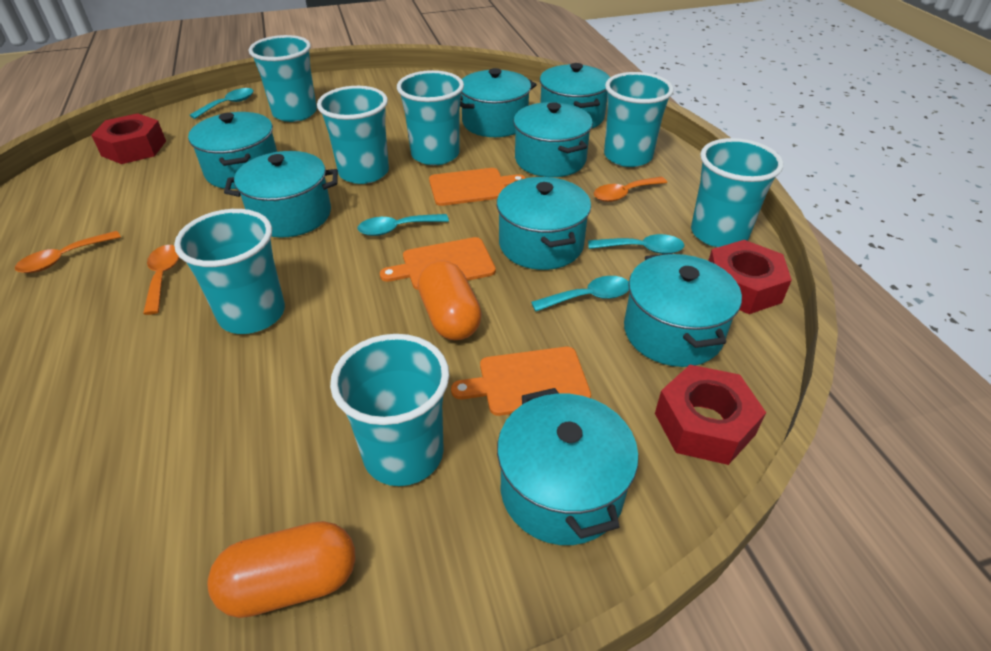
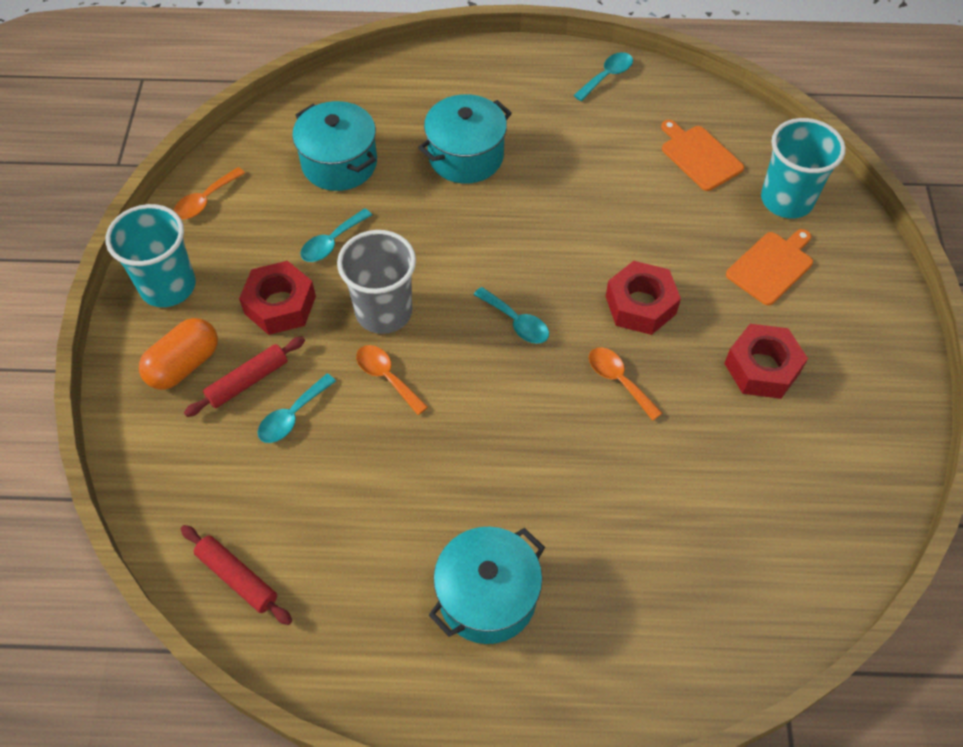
grey cup: none = 0 -> [337,230,416,334] = 1
orange capsule: [207,521,355,618] [418,260,482,340] = 2 -> [139,318,218,390] = 1
orange cutting board: [380,237,496,290] [429,168,526,206] [451,347,591,416] = 3 -> [661,120,744,191] [726,229,813,306] = 2
red rolling pin: none = 0 -> [181,525,292,625] [184,337,305,417] = 2
turquoise cup: [174,209,285,334] [249,35,317,122] [317,86,389,184] [330,334,449,486] [397,70,464,165] [604,72,674,167] [691,138,783,247] = 7 -> [106,204,196,307] [761,118,846,218] = 2
turquoise pot: [188,112,277,189] [224,151,338,237] [460,68,537,137] [497,177,591,270] [497,388,639,545] [514,102,593,177] [540,63,610,128] [624,253,742,367] = 8 -> [292,101,377,191] [418,94,512,183] [429,527,545,644] = 3

